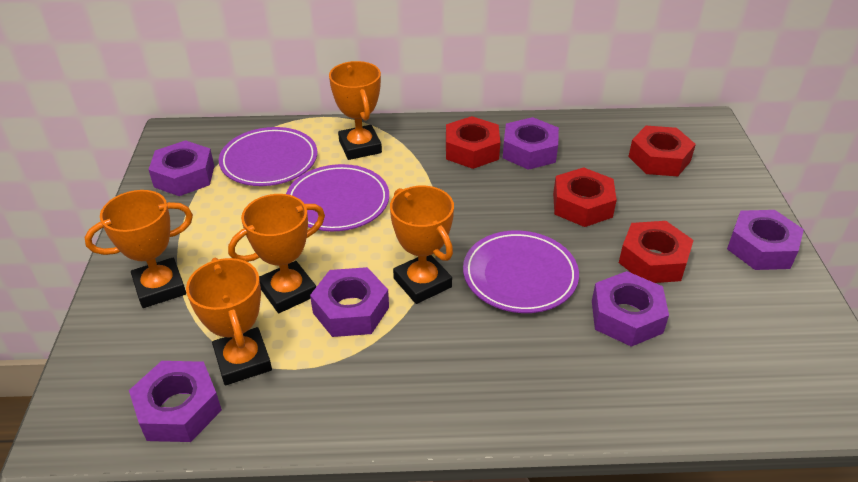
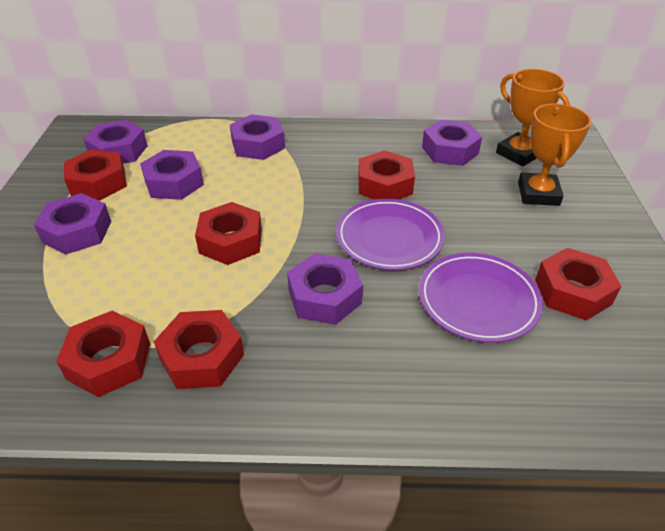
orange trophy: [84,190,193,308] [186,258,272,385] [228,194,325,313] [329,61,382,160] [390,186,454,304] = 5 -> [496,69,571,167] [518,103,591,206] = 2
purple plate: [219,127,317,186] [286,164,389,231] [463,231,579,313] = 3 -> [336,199,445,270] [419,253,543,343] = 2
red nut: [446,116,500,169] [553,167,617,227] [619,221,694,283] [628,126,696,176] = 4 -> [56,311,150,397] [64,149,127,200] [154,310,244,389] [195,202,262,265] [358,150,415,200] [535,248,621,320] = 6

